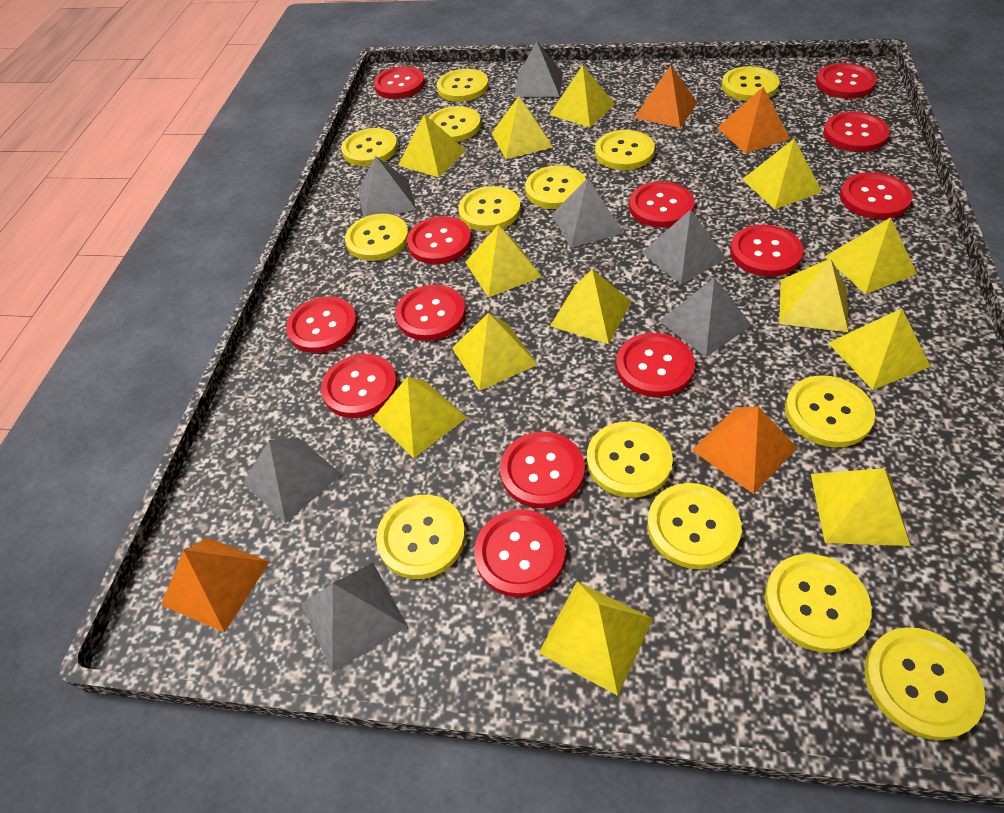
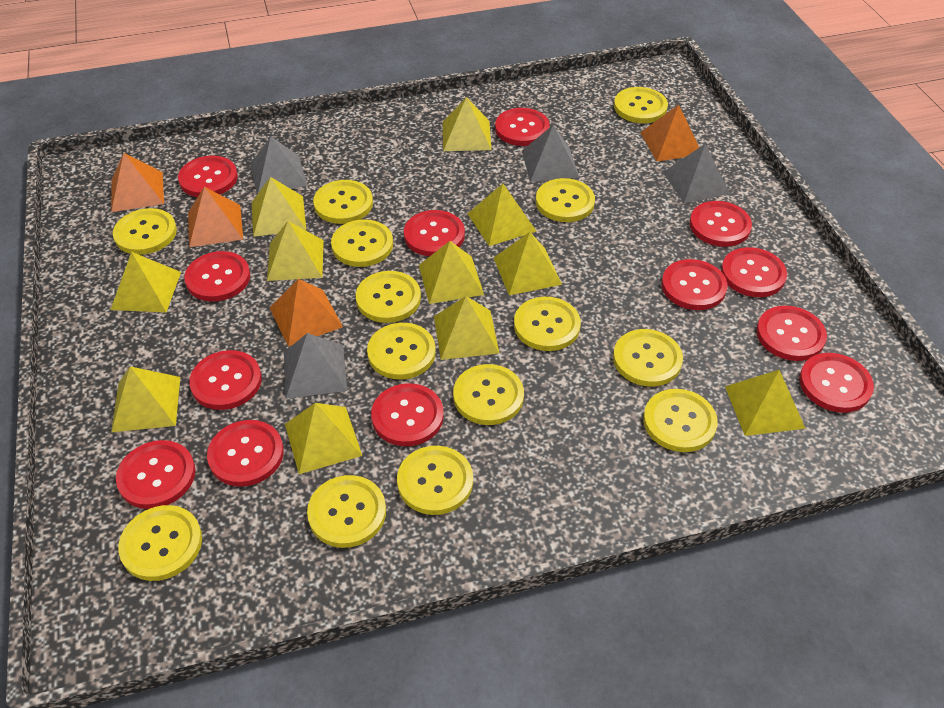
grey pyramid: [243,437,341,523] [302,563,408,673] [358,156,417,217] [514,41,563,97] [551,178,624,248] [641,210,726,284] [659,277,752,357] = 7 -> [250,136,308,194] [284,333,347,399] [522,125,579,182] [663,144,730,203] = 4
yellow pyramid: [373,376,467,458] [398,114,466,178] [452,313,538,391] [465,225,542,297] [492,96,553,159] [539,581,653,696] [550,65,615,128] [550,269,632,344] [742,139,822,209] [779,258,848,332] [811,468,910,546] [824,217,917,294] [828,308,931,390] = 13 -> [111,252,181,312] [111,366,180,432] [252,177,306,237] [267,221,324,281] [285,403,362,474] [419,241,484,304] [434,296,499,360] [443,97,492,151] [467,184,537,246] [494,232,562,295] [725,370,806,436] = 11

